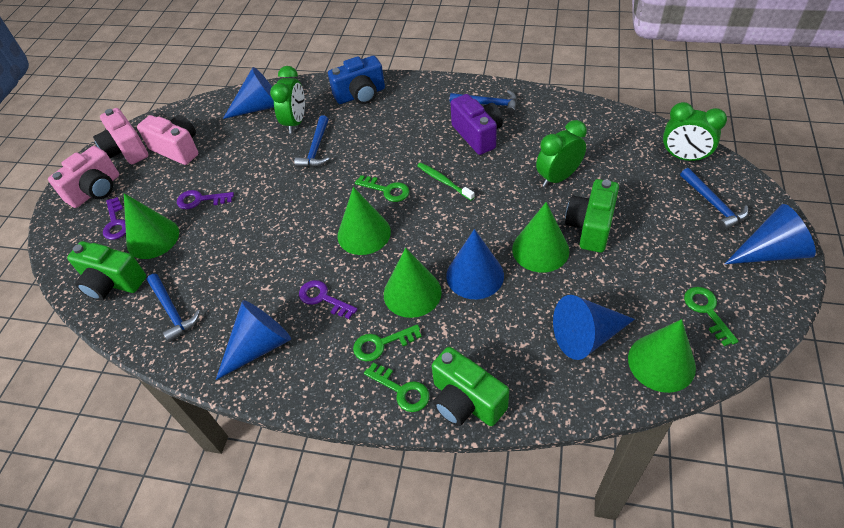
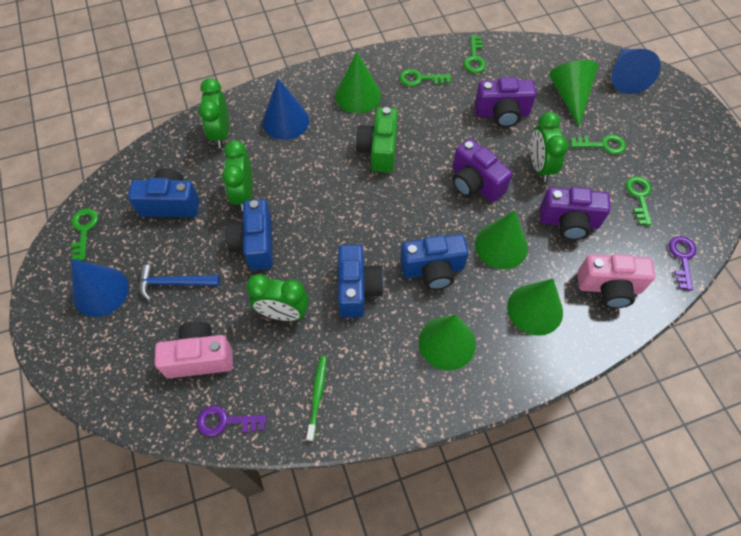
blue camera: [328,56,385,104] = 1 -> [128,168,199,217] [226,199,273,270] [338,245,384,318] [400,234,469,290] = 4
blue cone: [216,300,291,380] [223,67,274,119] [446,229,504,299] [553,295,635,360] [724,204,816,264] = 5 -> [71,259,129,317] [262,78,309,140] [611,49,661,94] = 3
blue hammer: [147,274,200,342] [294,115,330,167] [450,90,517,115] [680,168,749,231] = 4 -> [139,265,220,301] = 1
green camera: [67,241,146,300] [432,347,509,426] [565,179,619,253] = 3 -> [356,107,398,173] = 1
green clock: [270,66,305,134] [536,120,587,187] [663,102,727,162] = 3 -> [199,78,229,148] [222,140,253,211] [246,274,309,321] [530,112,569,182] = 4
green key: [353,324,422,361] [355,175,409,202] [364,363,429,412] [684,287,739,346] = 4 -> [71,209,98,260] [399,69,451,87] [464,35,486,73] [571,135,626,154] [625,176,652,226] = 5
pink camera: [48,146,119,208] [93,108,149,164] [137,115,198,165] = 3 -> [155,321,233,378] [577,254,655,308] = 2
purple camera: [451,94,503,155] = 1 -> [453,139,512,202] [475,77,536,128] [540,187,611,240] = 3
purple key: [103,197,126,240] [177,190,234,209] [299,280,358,319] = 3 -> [197,406,267,436] [669,236,696,291] = 2

